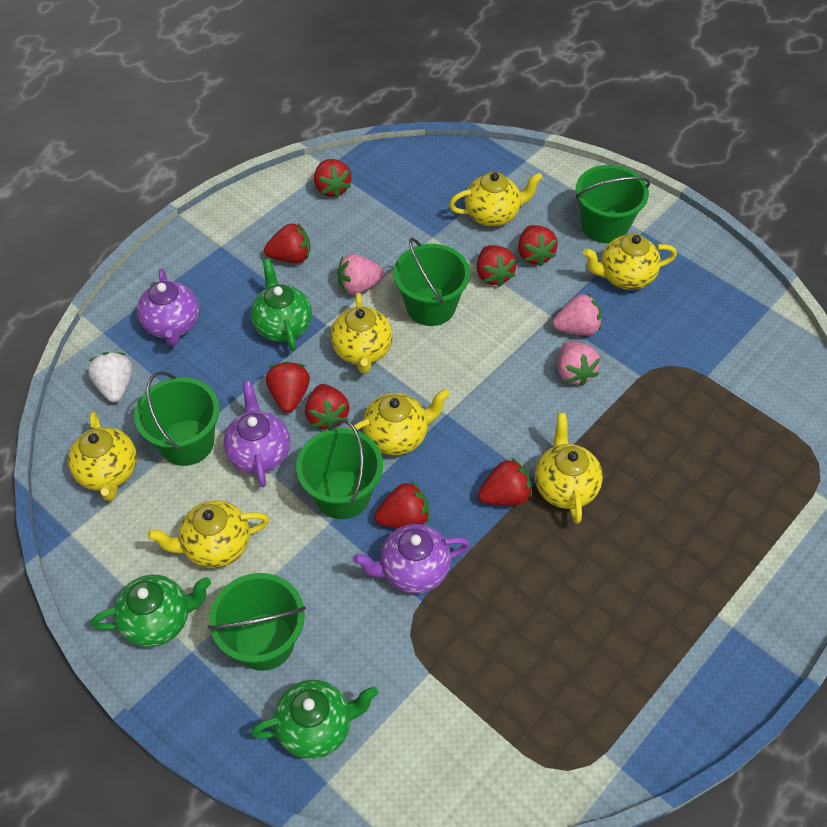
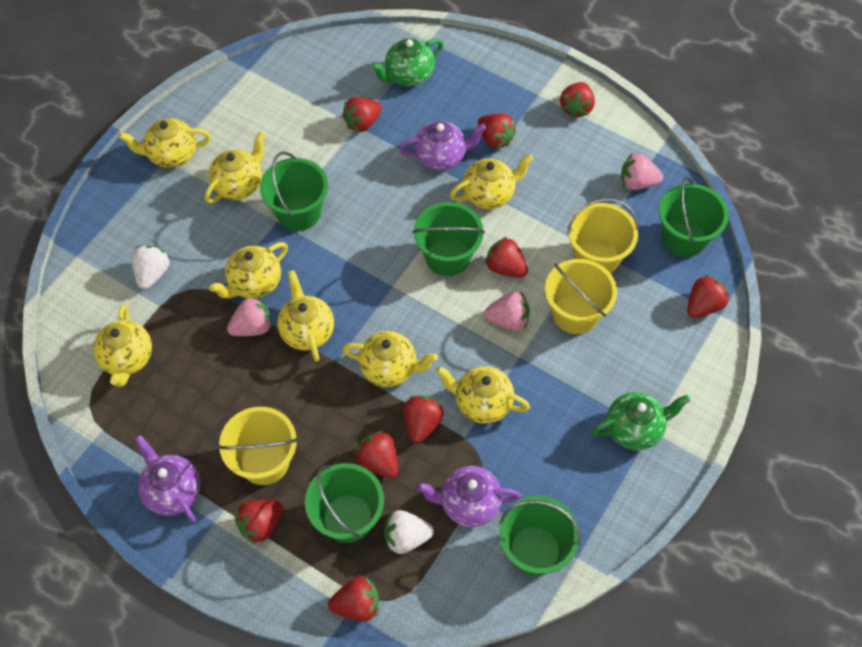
green teapot: [91,575,211,647] [251,258,312,351] [251,680,378,759] = 3 -> [371,38,444,86] [592,392,690,450] = 2
red strawberry: [264,223,310,263] [266,362,310,413] [305,384,350,429] [314,159,351,198] [375,481,429,528] [477,245,516,287] [478,458,532,505] [518,225,558,266] = 8 -> [235,500,284,545] [328,577,379,622] [342,97,382,133] [355,431,398,478] [403,395,444,443] [478,114,516,149] [485,237,528,278] [560,82,595,118] [687,275,729,318] = 9
white strawberry: [88,352,133,402] = 1 -> [131,245,170,289] [384,510,434,554] = 2
yellow bucket: none = 0 -> [218,407,298,485] [545,259,617,334] [567,198,639,274] = 3
yellow teapot: [68,412,137,501] [147,500,269,568] [331,293,393,374] [350,389,450,455] [449,172,543,227] [535,413,603,524] [583,234,677,290] = 7 -> [93,305,152,387] [119,118,211,168] [205,131,265,203] [209,242,288,299] [277,270,334,362] [342,331,438,387] [436,366,530,424] [450,154,533,209] = 8

